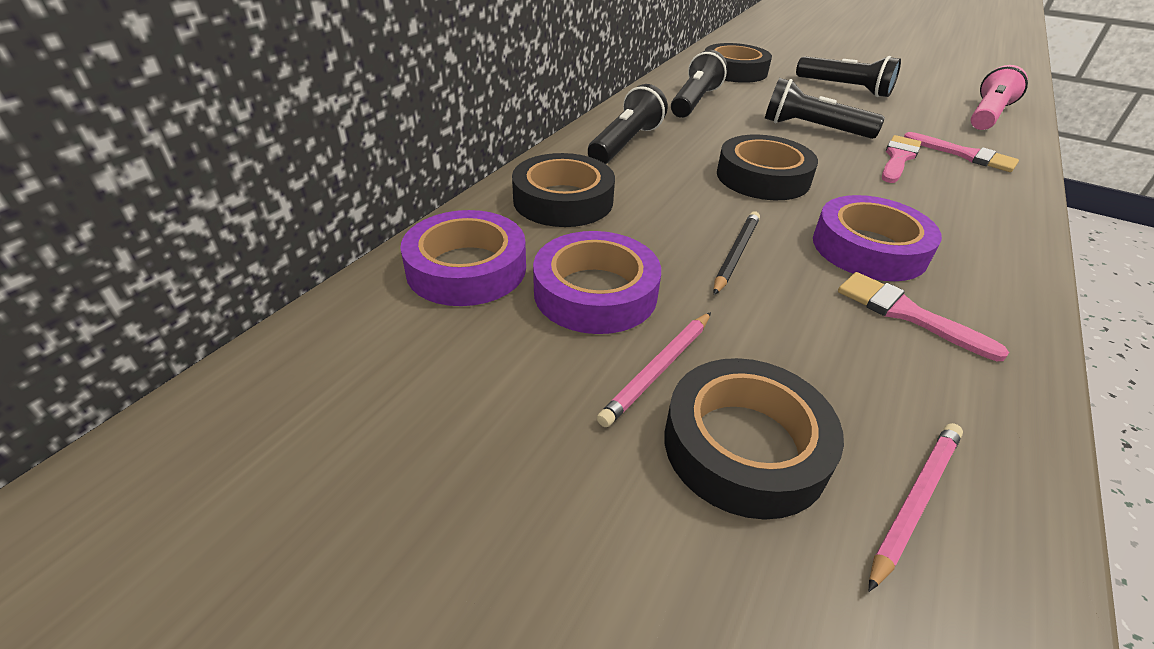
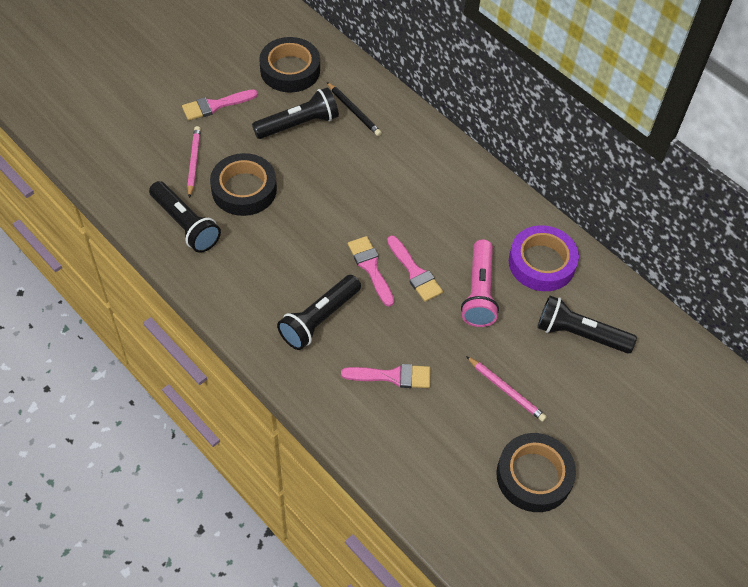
black tape: [512,153,615,227] [664,358,844,520] [705,43,772,83] [717,135,818,200] = 4 -> [210,153,277,216] [259,37,320,93] [496,433,576,512] = 3
pink brush: [838,272,1009,361] [882,135,921,183] [904,132,1019,172] = 3 -> [182,89,258,121] [341,364,430,388] [348,236,394,307] [387,235,443,302] = 4
purple tape: [400,210,526,306] [533,231,661,334] [813,195,942,281] = 3 -> [509,225,579,291] = 1

